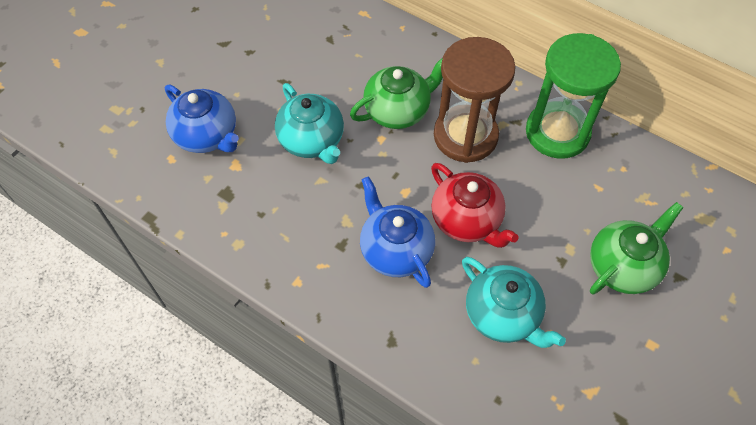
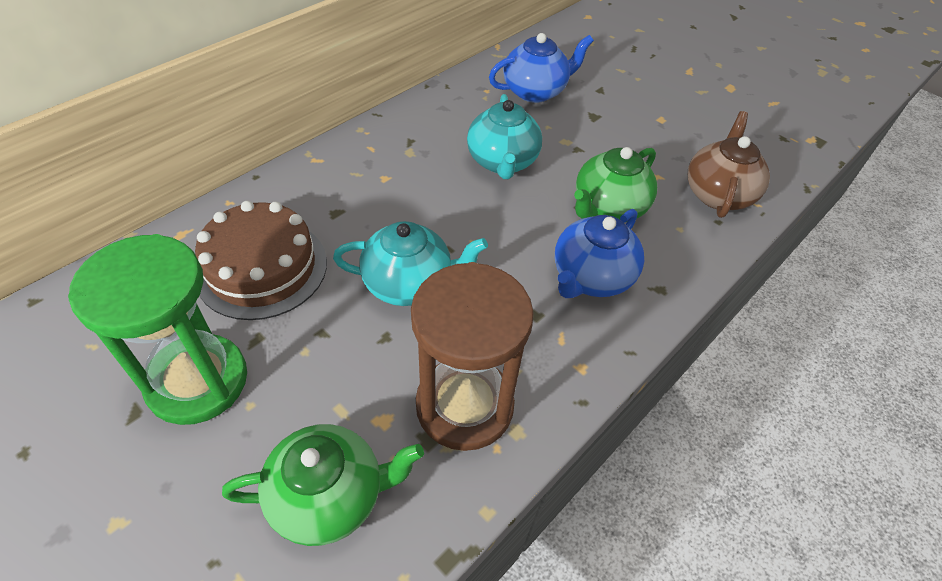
brown cake: none = 0 -> [195,201,327,320] = 1
brown teapot: none = 0 -> [688,111,770,218] = 1
red teapot: [431,163,518,248] = 1 -> none = 0

